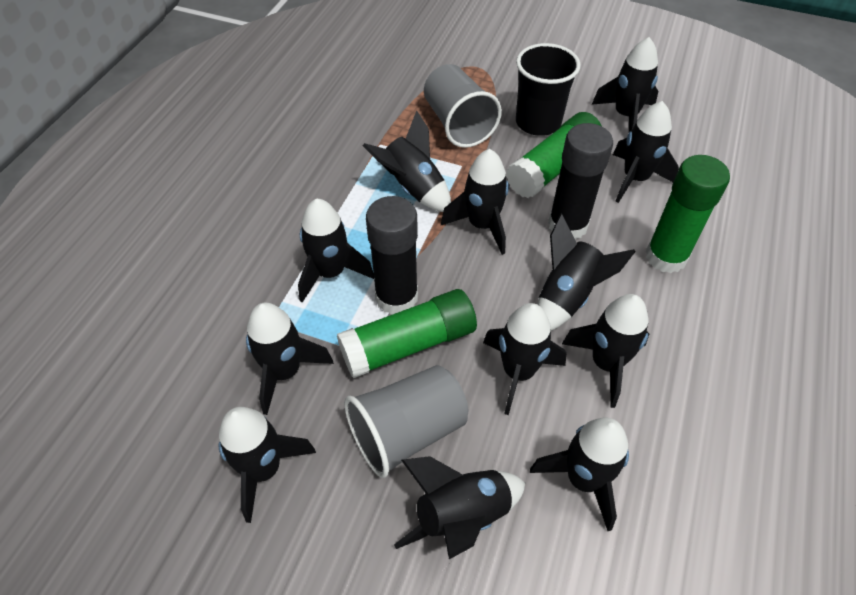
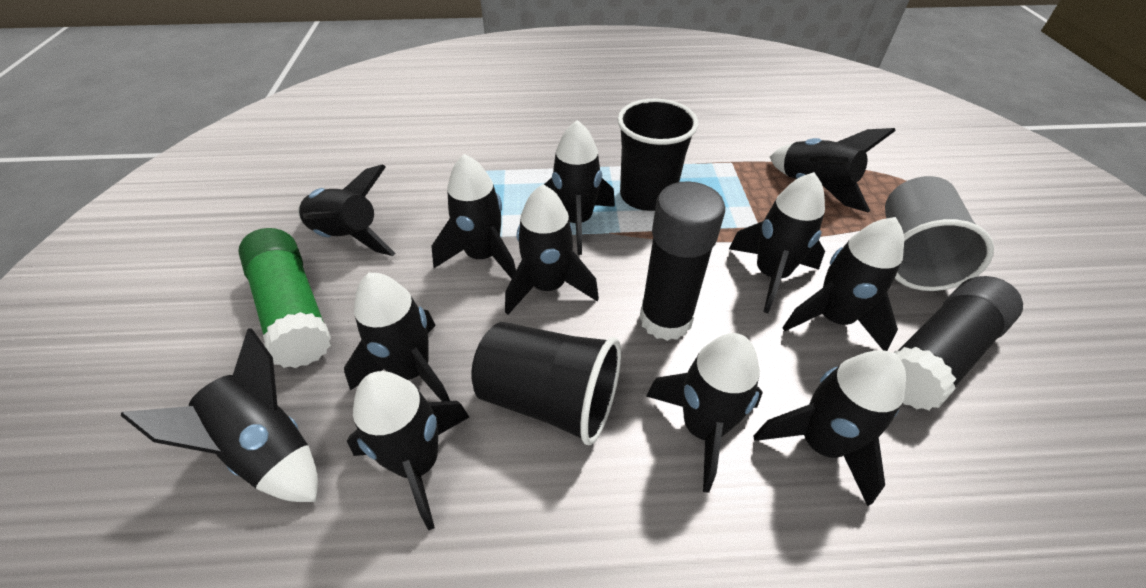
black cup: [516,43,581,136] = 1 -> [471,322,621,445] [617,99,698,211] = 2
green glue stick: [337,289,477,378] [506,112,601,198] [646,155,730,273] = 3 -> [238,228,331,368] = 1
grey cup: [344,365,468,478] [424,64,502,148] = 2 -> [885,176,994,291] = 1

